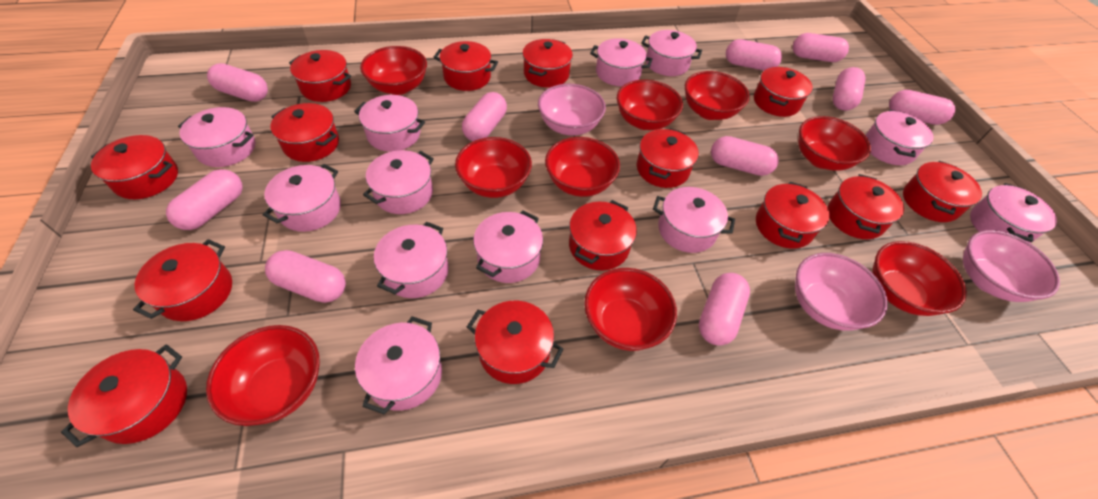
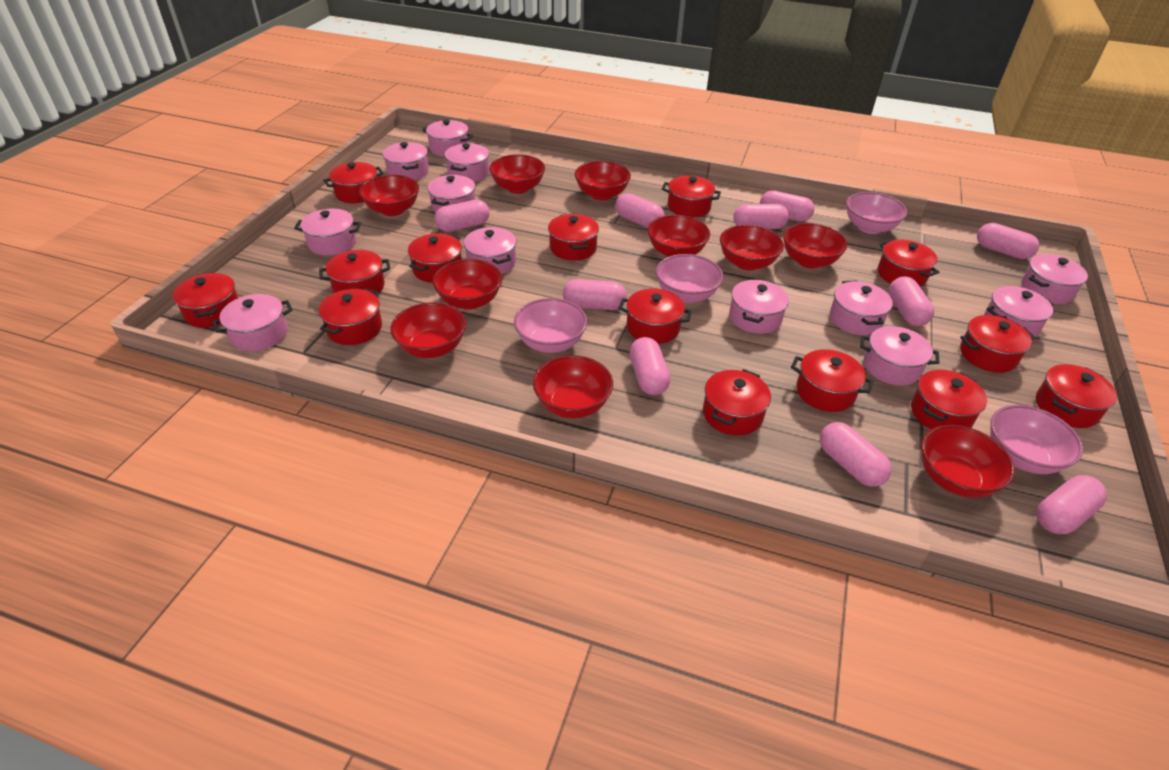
pink bowl: [538,84,606,136] [795,253,888,331] [963,230,1060,302] = 3 -> [514,298,587,353] [656,254,724,303] [846,192,907,234] [990,405,1083,474] = 4
red bowl: [206,325,320,426] [360,46,427,95] [455,137,532,198] [545,137,620,197] [584,268,677,351] [617,80,683,130] [685,71,750,120] [798,116,871,171] [872,241,967,316] = 9 -> [359,175,419,216] [390,302,466,358] [433,259,502,310] [489,154,545,194] [533,355,613,419] [575,161,631,201] [648,215,710,257] [720,225,784,271] [783,223,848,268] [921,425,1015,498] = 10

